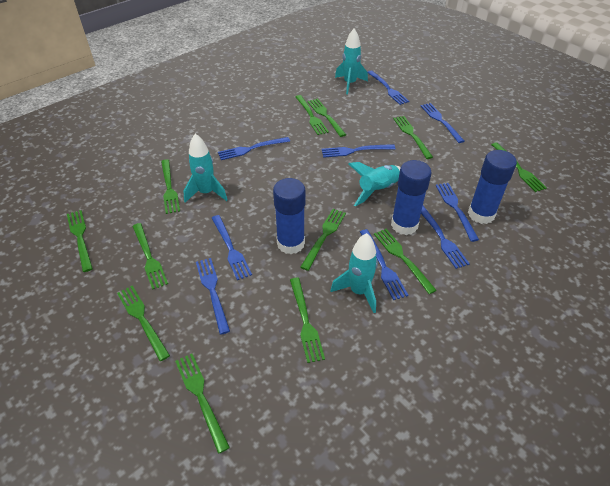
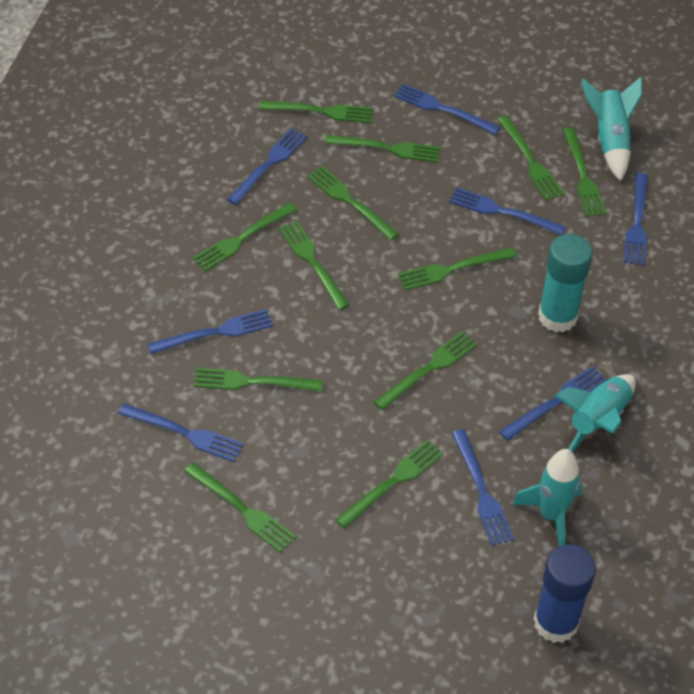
blue fork: [196,258,230,335] [212,215,252,280] [218,137,290,160] [322,144,395,158] [360,229,409,300] [368,71,409,105] [421,103,464,143] [421,206,470,269] [435,183,479,242] = 9 -> [118,403,244,462] [148,309,273,354] [227,128,307,205] [394,84,500,135] [449,187,566,235] [452,429,514,546] [499,366,607,441] [623,173,648,266] = 8
blue glue stick: [273,178,305,254] [391,160,432,235] [468,150,517,224] = 3 -> [534,544,596,643] = 1
turquoise glue stick: none = 0 -> [538,234,593,332] = 1
turquoise rocket: [183,134,228,203] [330,233,378,313] [335,29,368,94] [349,162,401,207] = 4 -> [512,449,583,546] [553,374,636,452] [582,76,642,181] = 3

